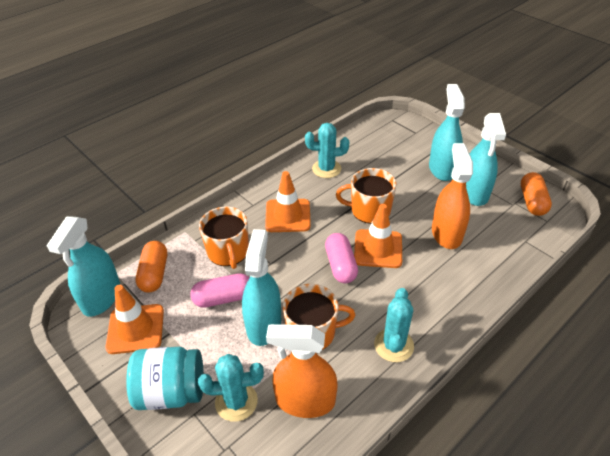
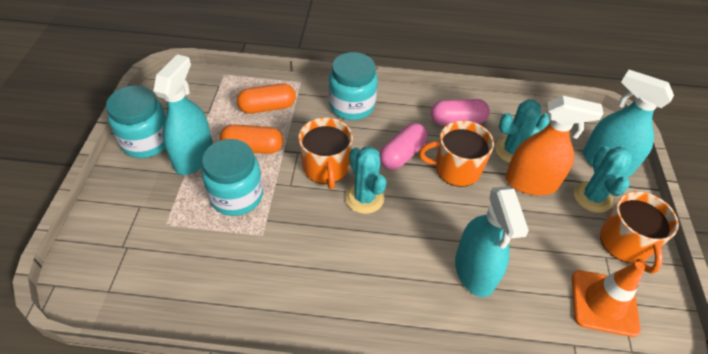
orange spray bottle: [266,324,338,418] [432,143,473,249] = 2 -> [506,96,604,195] = 1
orange traffic cone: [106,285,164,354] [265,171,311,232] [354,204,402,268] = 3 -> [572,262,645,337] = 1
turquoise jar: [126,347,204,410] = 1 -> [106,85,166,158] [201,139,263,216] [329,52,378,120] = 3
turquoise spray bottle: [47,216,120,317] [242,229,281,346] [429,84,465,181] [466,113,506,206] = 4 -> [153,54,213,175] [455,186,529,297] [583,70,674,177] = 3

